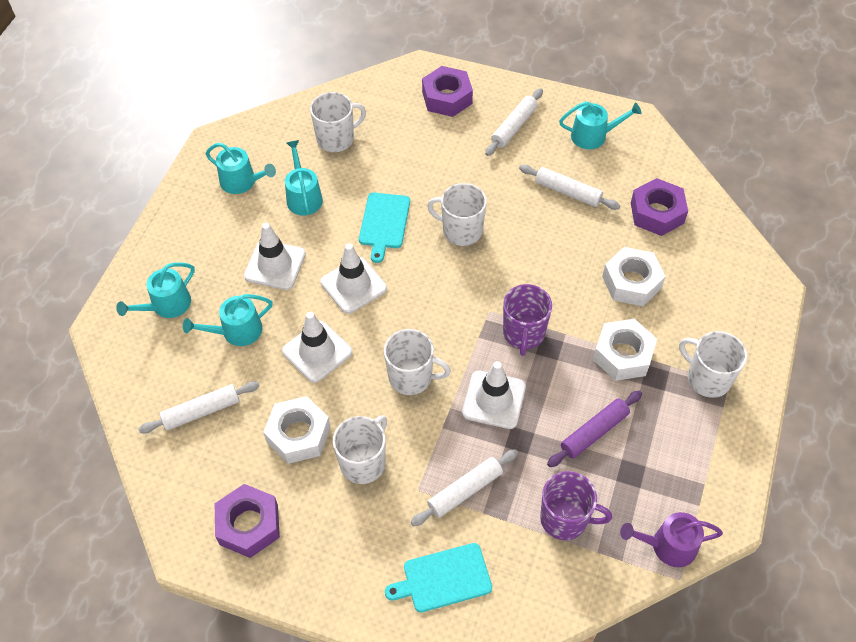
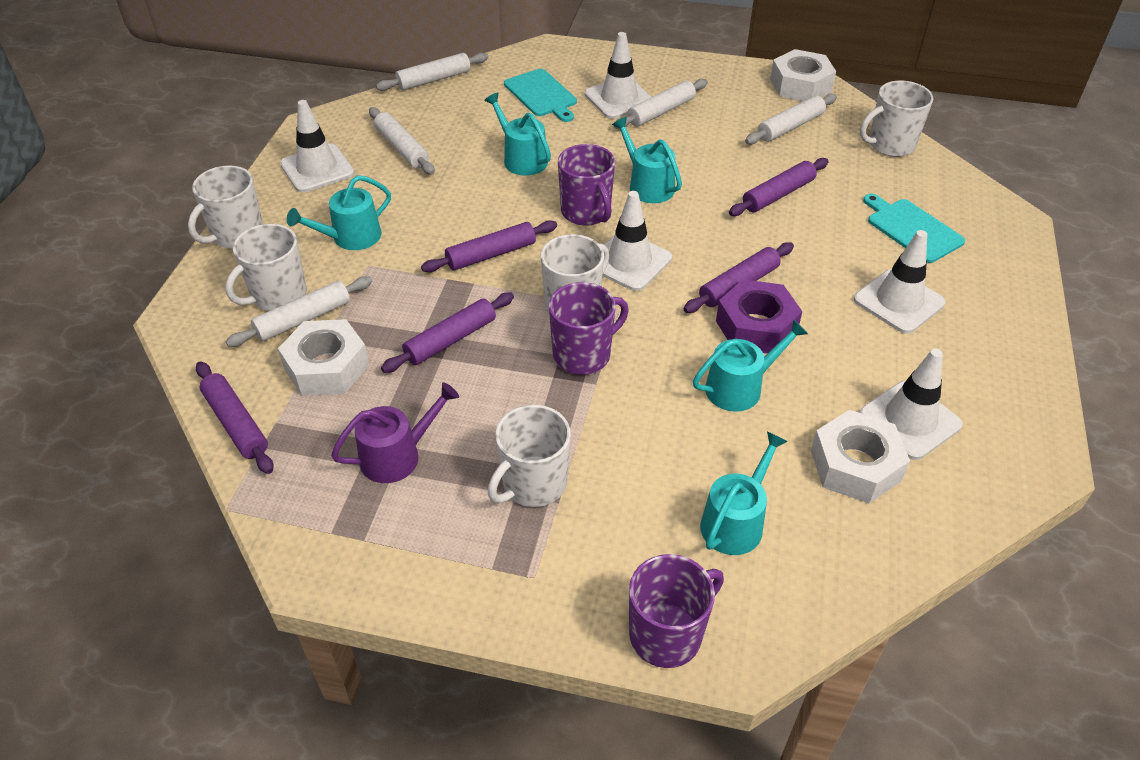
purple mug: [503,284,552,356] [540,471,612,540] = 2 -> [549,282,629,375] [558,144,615,226] [629,554,724,668] = 3
purple nut: [215,484,280,558] [422,66,473,117] [631,178,688,236] = 3 -> [716,279,803,354] = 1
purple rolling pin: [547,391,642,467] = 1 -> [196,362,273,474] [381,293,514,373] [421,220,557,272] [684,242,794,313] [729,158,829,216] = 5
white rolling pin: [138,381,259,434] [411,449,518,526] [485,88,543,156] [519,165,620,210] = 4 -> [226,276,372,347] [369,107,435,175] [376,53,489,91] [614,79,708,129] [745,94,837,144] = 5
white traffic cone: [244,223,306,290] [282,312,352,383] [321,243,387,314] [462,361,526,429] = 4 -> [280,100,354,193] [585,32,651,119] [603,191,672,291] [854,230,945,334] [860,349,963,460] = 5

